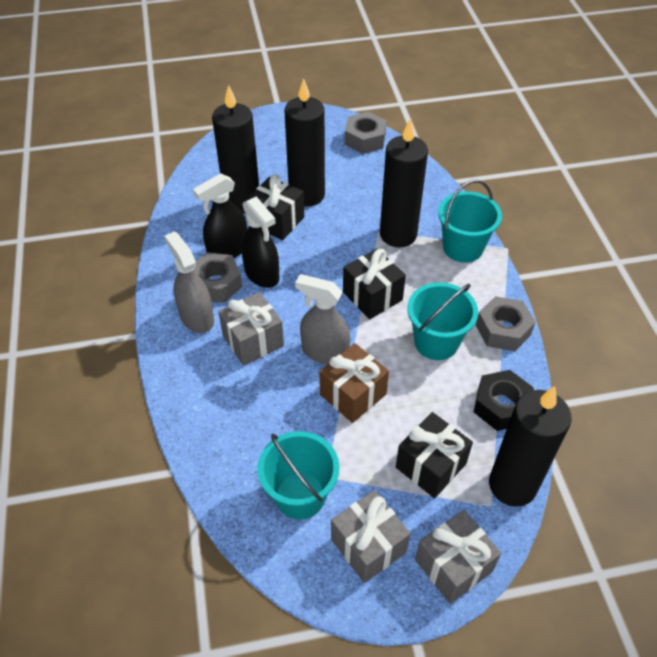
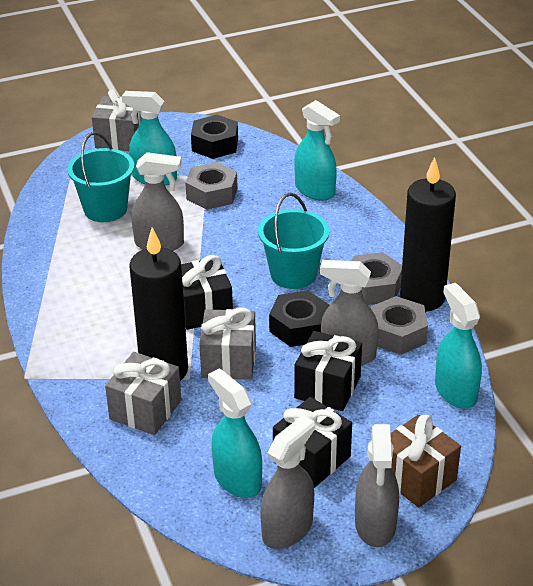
black candle: [212,85,259,213] [285,78,325,207] [380,119,428,247] [489,386,572,507] = 4 -> [129,227,188,381] [400,157,456,311] = 2
black nut: [474,370,534,431] = 1 -> [191,115,238,159] [269,291,329,347] = 2
black spray bottle: [193,173,247,258] [241,196,279,288] = 2 -> none = 0
grey spray bottle: [165,231,214,333] [295,274,351,365] = 2 -> [131,152,184,251] [260,415,315,549] [320,260,379,365] [355,424,399,547] = 4
turquoise bucket: [258,431,339,520] [407,282,478,360] [438,180,502,263] = 3 -> [67,132,134,222] [258,193,330,289] = 2
turquoise spray bottle: none = 0 -> [122,91,177,186] [208,369,262,498] [294,100,340,201] [435,283,482,409] = 4

